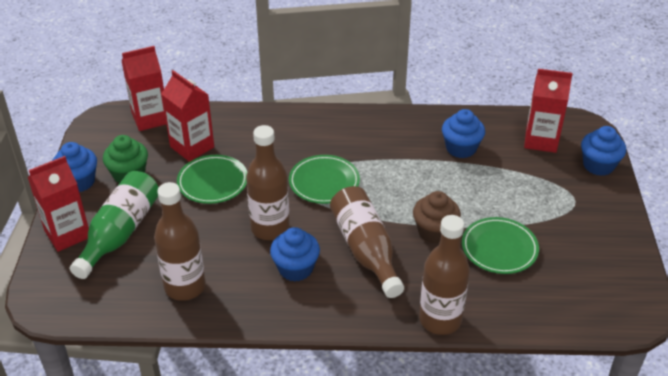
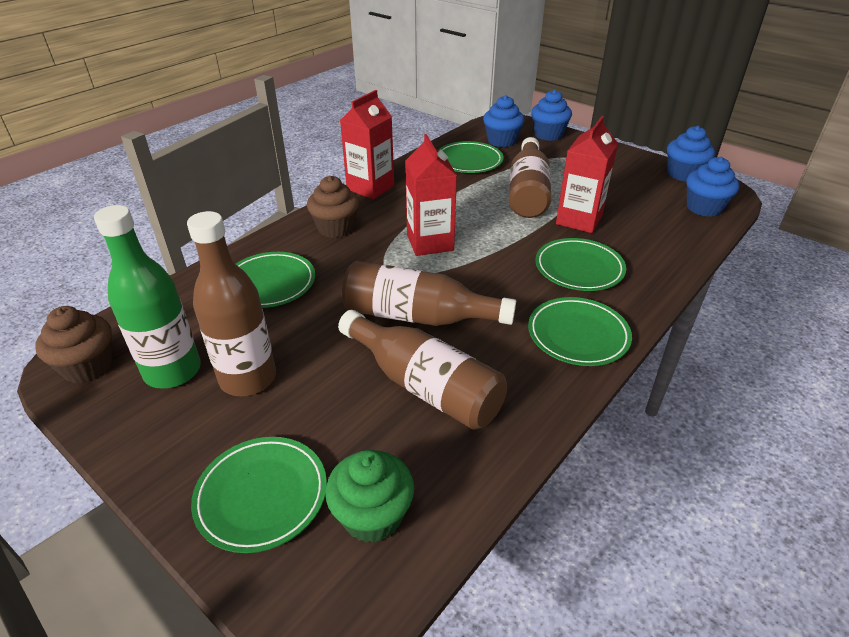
brown cupcake: [413,191,461,244] = 1 -> [35,306,113,384] [307,176,359,238] = 2
green plate: [177,155,247,204] [289,155,360,204] [462,217,539,274] = 3 -> [191,437,327,553] [236,252,315,308] [438,141,504,173] [528,297,632,366] [535,238,626,291] = 5
red carton: [28,156,89,252] [122,46,166,131] [162,70,214,162] [524,69,573,153] = 4 -> [340,90,394,199] [405,134,457,256] [556,116,618,233] = 3

